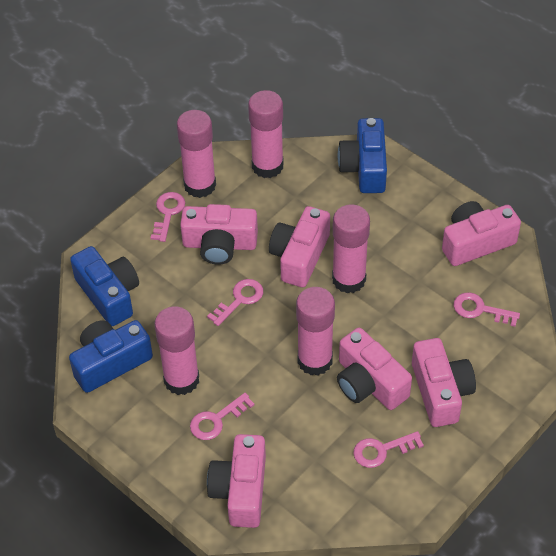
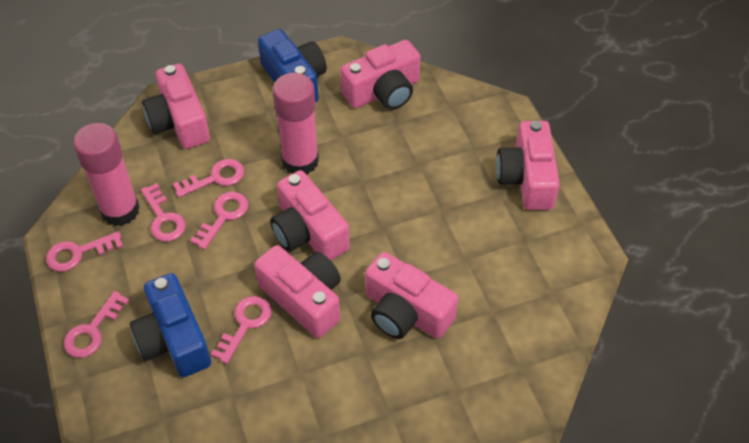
blue camera: [69,320,153,393] [70,246,139,326] [338,118,387,193] = 3 -> [130,273,211,377] [258,29,327,103] = 2
pink glue stick: [154,306,199,395] [177,110,216,198] [248,90,283,178] [296,287,335,376] [332,205,370,293] = 5 -> [73,123,140,226] [273,73,319,174] = 2
pink key: [151,192,185,242] [190,393,255,440] [207,279,263,326] [353,431,424,468] [454,292,520,327] = 5 -> [46,231,123,272] [63,291,130,358] [141,183,186,242] [173,159,244,198] [190,192,249,250] [211,296,272,364] = 6

